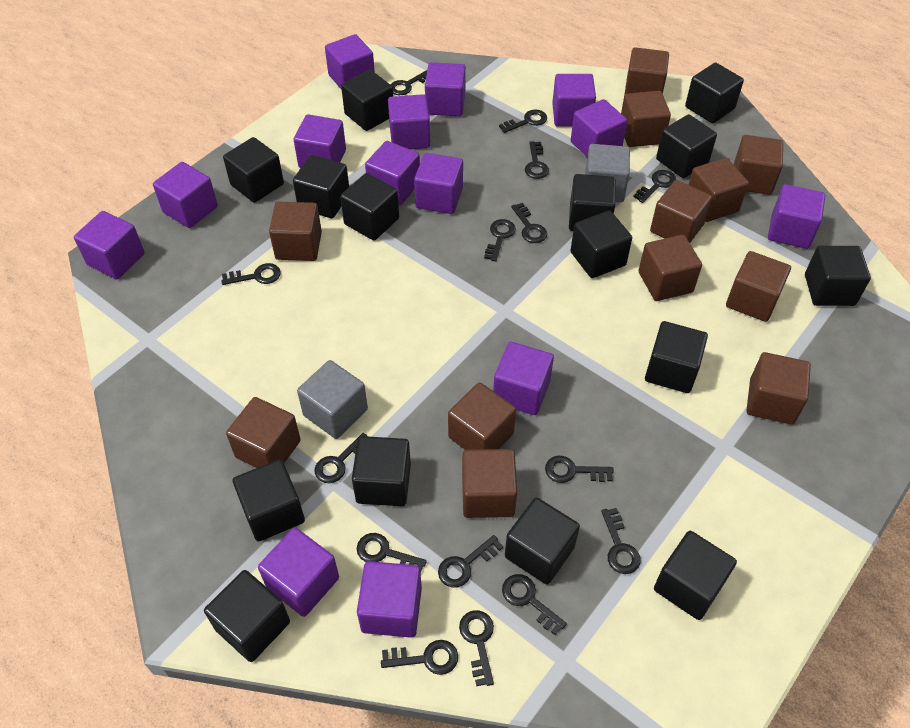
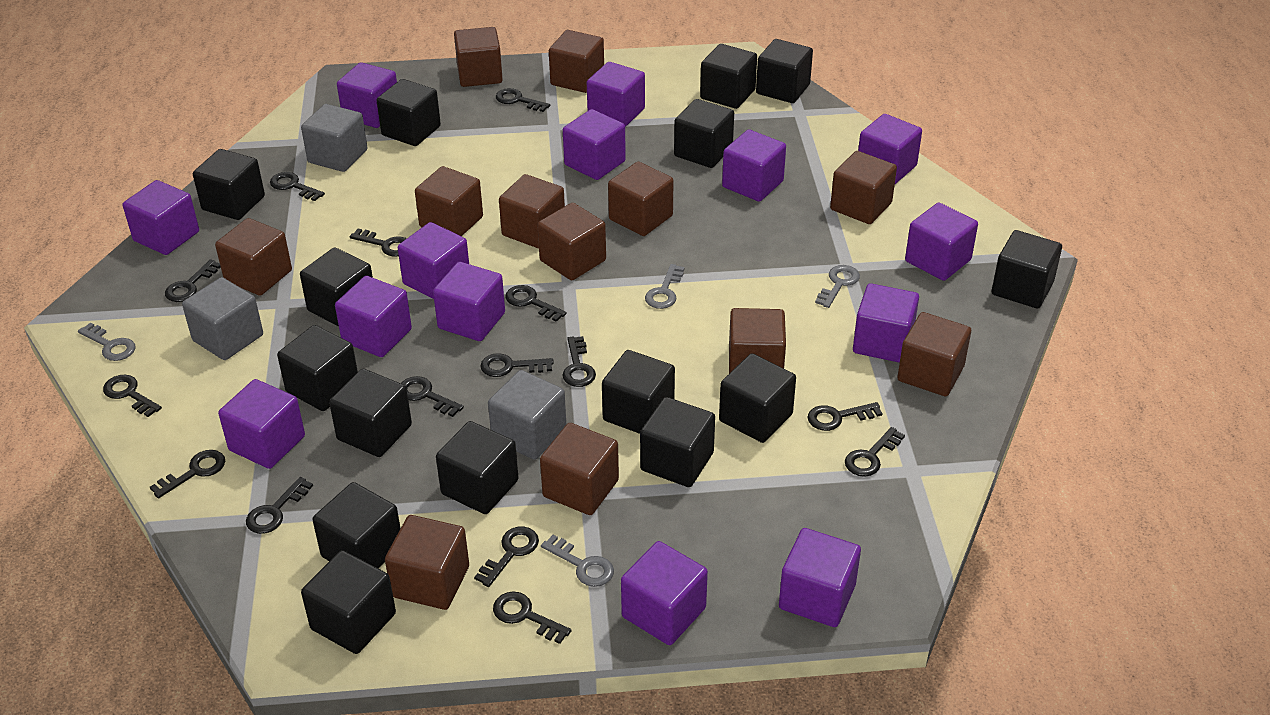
grey cube: [297,360,368,439] [585,144,630,202] = 2 -> [182,277,263,360] [301,104,368,172] [488,370,566,460] = 3
grey key: none = 0 -> [78,323,136,361] [541,535,614,587] [645,264,685,309] [815,265,860,308] = 4

